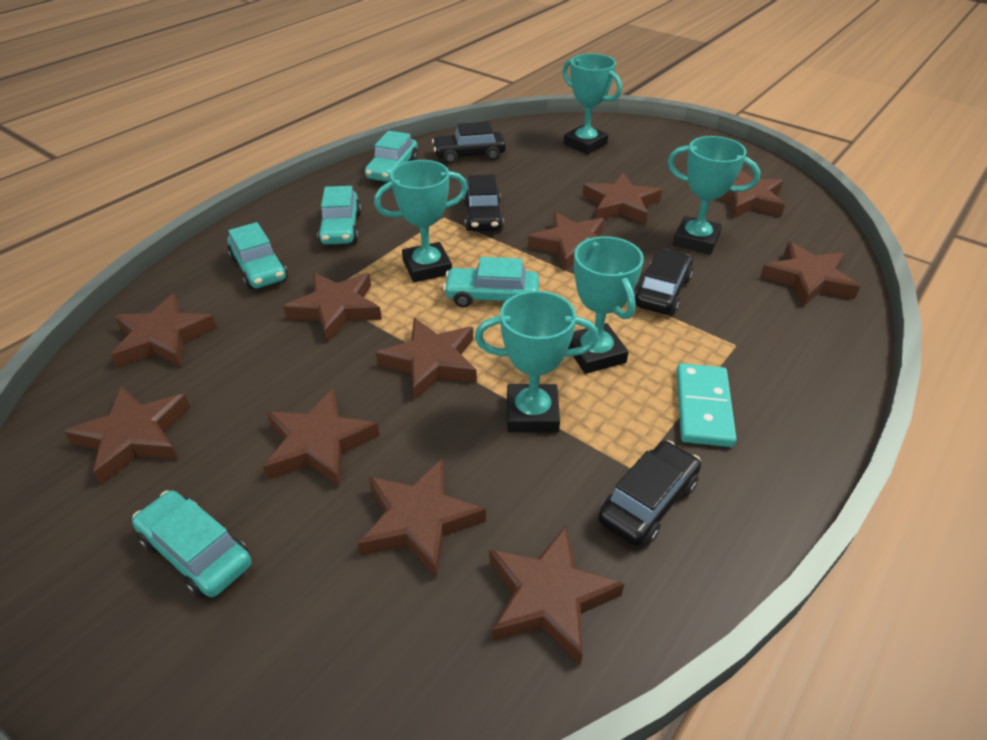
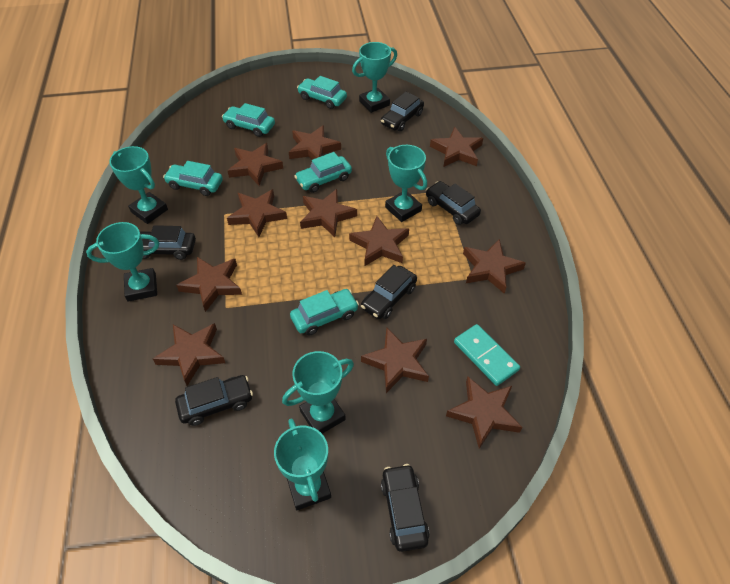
black car: [432,122,506,164] [464,175,504,231] [598,440,701,546] [634,249,693,315] = 4 -> [140,225,196,260] [175,375,253,426] [361,265,417,319] [381,92,424,131] [381,464,430,552] [426,181,481,225] = 6
turquoise trophy: [374,160,468,282] [475,291,599,433] [562,53,622,154] [568,236,644,374] [667,136,760,254] = 5 -> [86,222,159,302] [109,146,168,224] [274,418,331,510] [282,351,354,434] [352,42,397,113] [385,145,427,222] = 6

